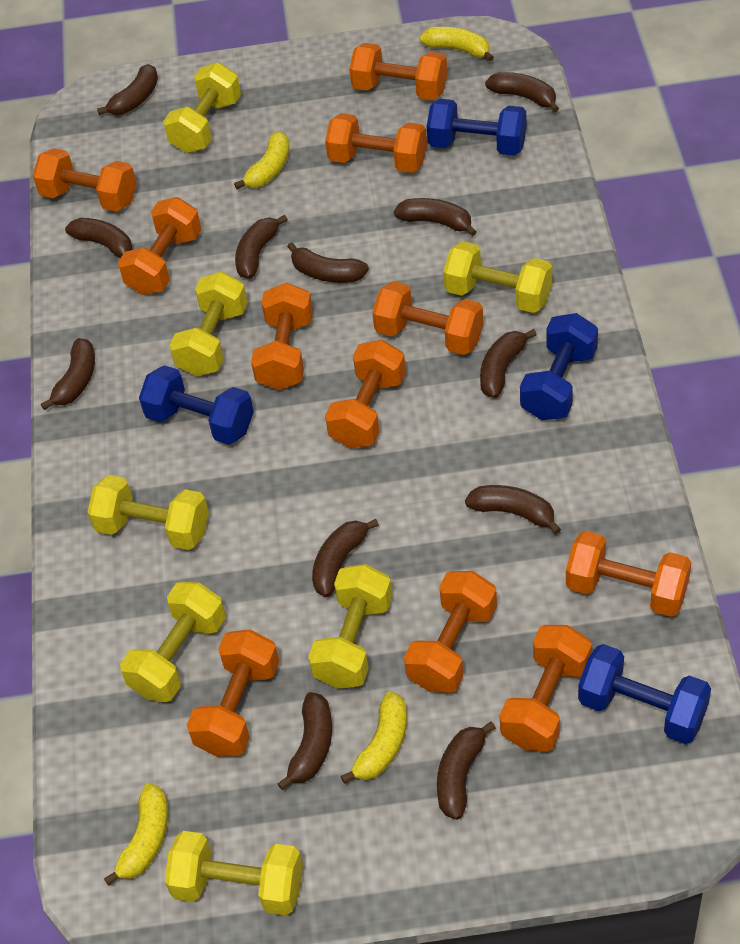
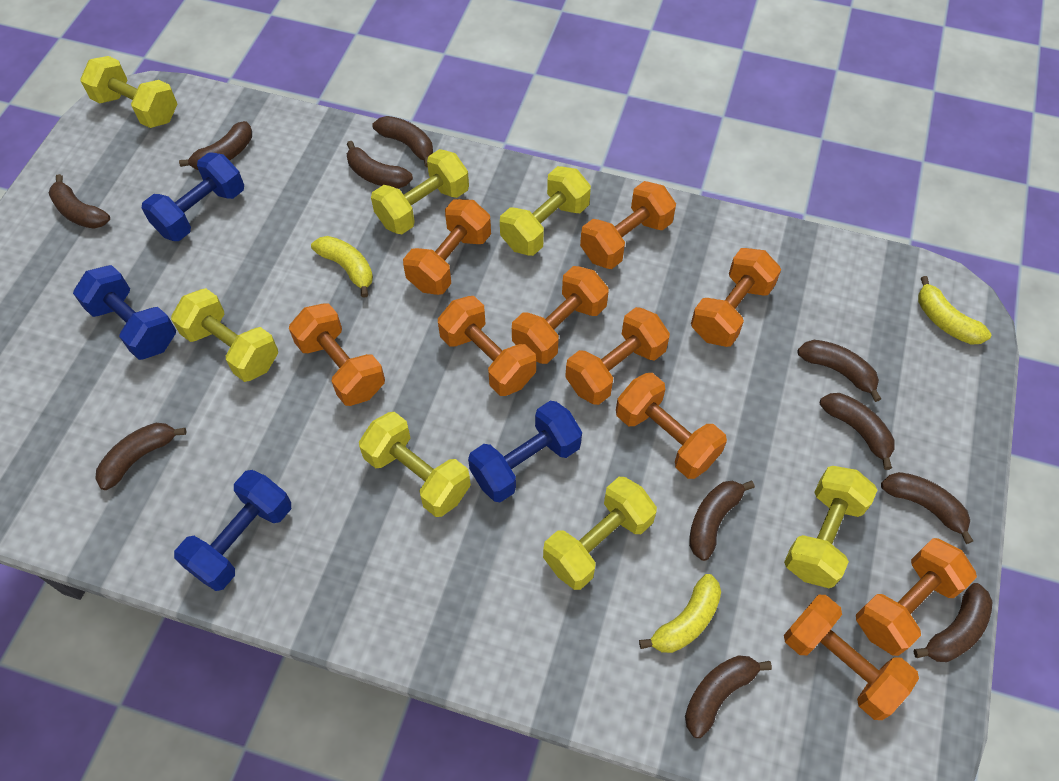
brown banana: [41,338,95,410] [65,218,133,258] [97,64,158,115] [235,215,288,279] [278,692,332,790] [287,242,369,283] [312,519,379,597] [394,198,477,236] [437,721,496,820] [465,485,561,534] [480,329,537,398] [485,72,559,112] = 12 -> [49,174,110,229] [95,423,186,490] [179,121,252,170] [347,141,413,188] [372,116,433,167] [685,655,772,738] [689,481,755,561] [797,340,881,402] [820,393,895,470] [881,472,973,544] [914,583,993,662] = 11
orange dumbbell: [33,148,137,212] [118,197,201,295] [187,630,279,757] [251,283,313,390] [325,113,427,173] [325,340,406,448] [349,43,448,100] [372,281,483,355] [404,571,497,693] [500,625,592,752] [566,531,691,617] = 11 -> [289,303,385,406] [403,199,491,295] [438,296,536,396] [512,266,609,364] [565,307,670,405] [580,181,676,269] [616,373,727,479] [691,248,781,347] [784,595,919,720] [856,538,977,656] = 10
yellow banana: [104,783,168,886] [234,132,289,189] [341,691,407,784] [419,27,494,62] = 4 -> [311,236,373,298] [639,574,721,653] [918,276,991,345] = 3

